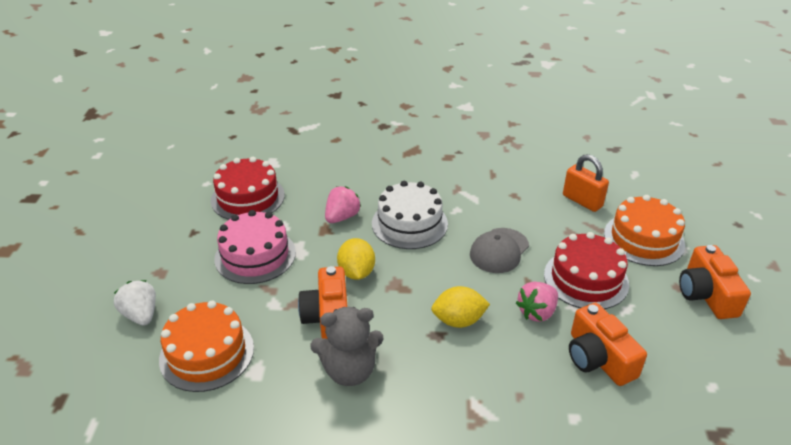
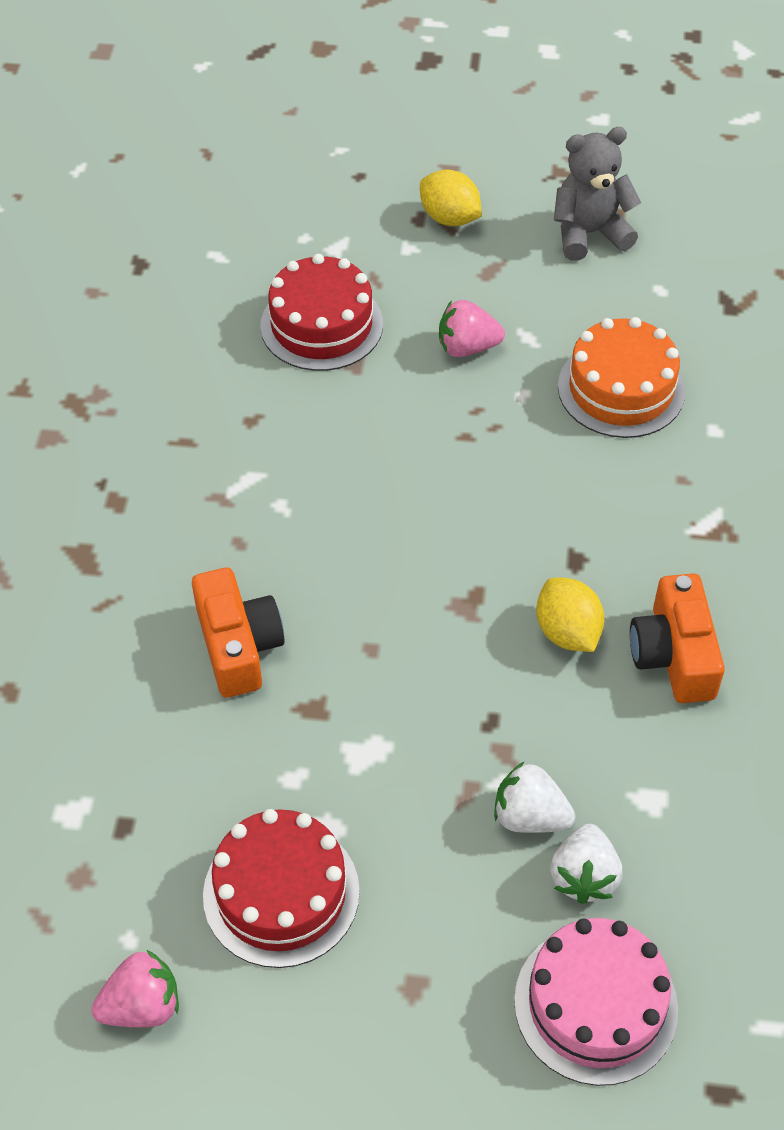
grey cap: [470,228,529,273] = 1 -> none = 0
orange cake: [159,301,254,392] [604,195,685,266] = 2 -> [558,317,685,438] = 1
orange camera: [298,266,347,339] [569,303,647,386] [679,245,751,319] = 3 -> [192,568,285,698] [630,574,725,703] = 2
orange padlock: [563,154,609,212] = 1 -> none = 0
white cake: [372,181,448,249] = 1 -> none = 0
white strawberry: [114,280,156,325] = 1 -> [494,762,575,833] [550,824,622,904] = 2

